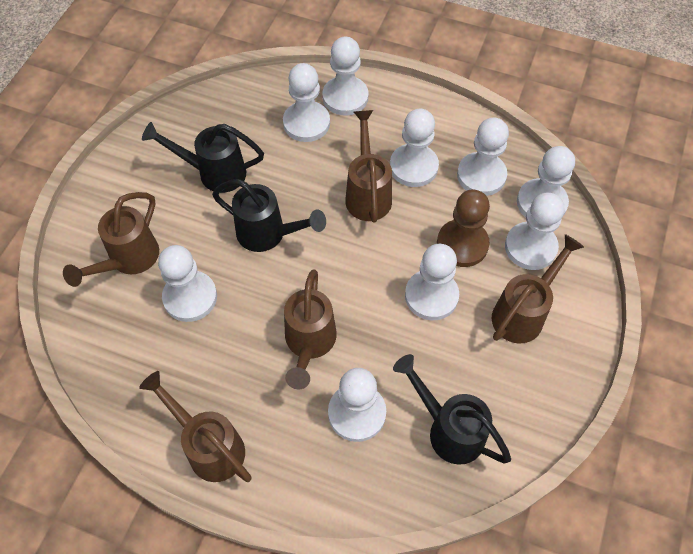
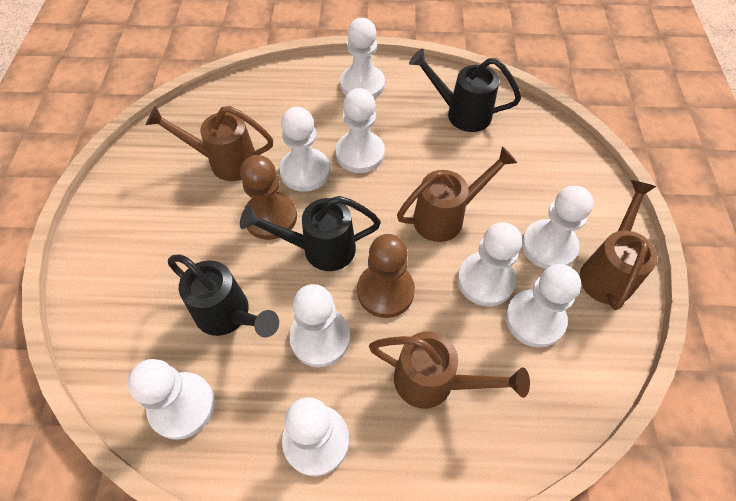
brown pawn: [437,190,490,267] = 1 -> [240,155,297,240] [357,234,415,318] = 2
brown watering can: [63,192,159,287] [139,371,252,482] [284,269,337,389] [345,110,392,223] [491,234,584,344] = 5 -> [146,106,273,181] [369,331,530,408] [397,146,517,242] [580,180,658,310] = 4

